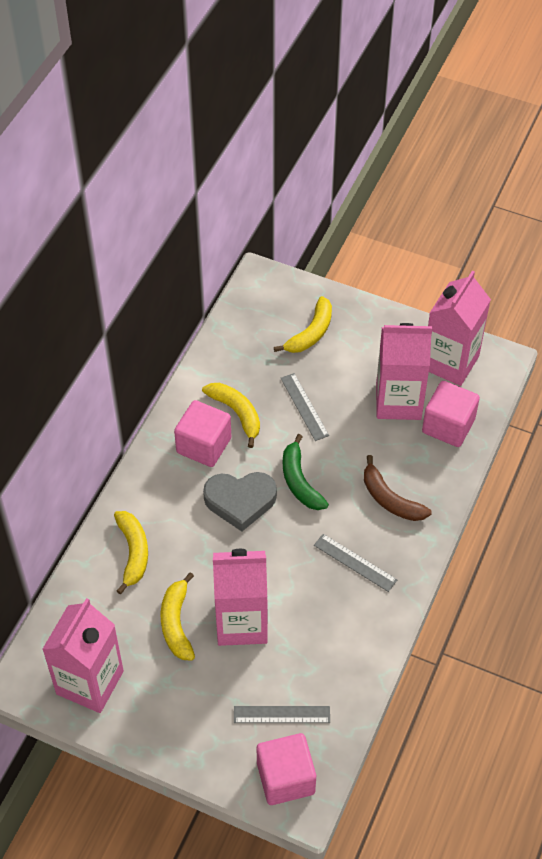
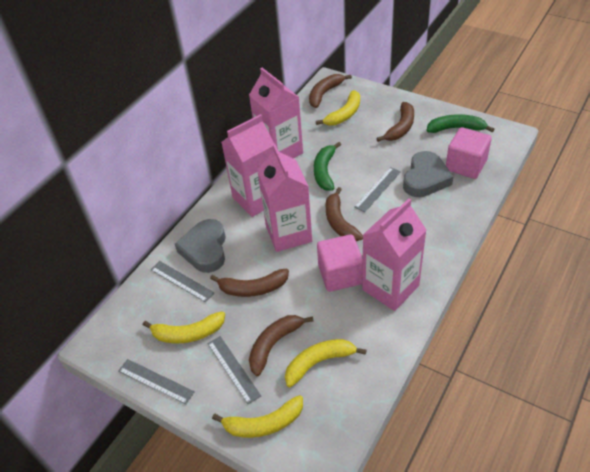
brown banana: [364,455,432,521] = 1 -> [210,269,289,297] [249,315,313,376] [309,74,352,108] [325,187,363,241] [376,102,414,142] = 5
green banana: [283,434,329,510] = 1 -> [314,142,341,191] [427,114,494,133] = 2
grey heart: [203,472,277,532] = 1 -> [175,219,226,273] [403,151,454,197] = 2
grey ruler: [234,706,330,723] [281,373,329,441] [314,534,397,592] = 3 -> [118,359,195,405] [151,261,214,303] [207,336,261,404] [354,167,401,212] = 4
pink cube: [174,400,231,467] [257,733,316,805] [422,381,480,447] = 3 -> [317,234,363,292] [446,127,492,179] = 2

